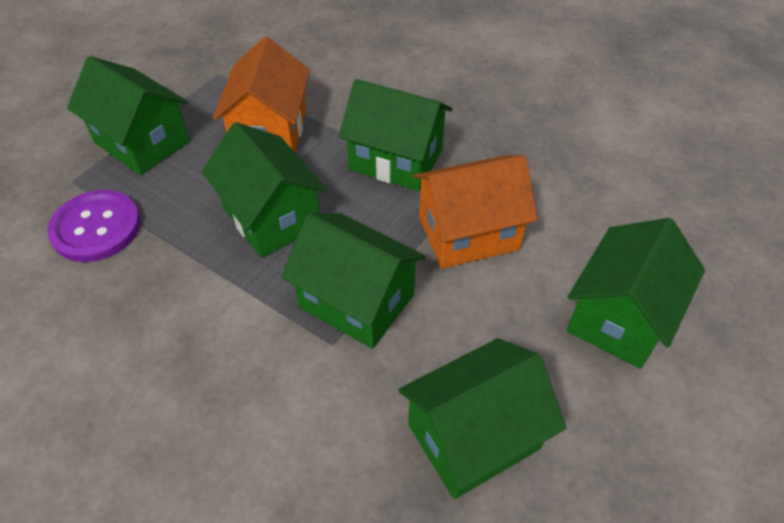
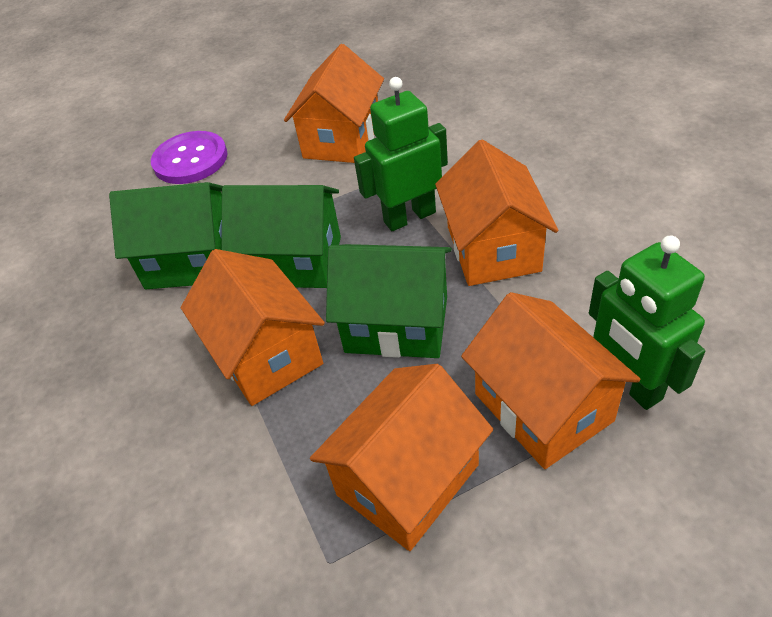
green house: [67,56,190,175] [202,122,328,258] [281,213,426,349] [338,79,452,191] [398,338,566,499] [567,218,705,369] = 6 -> [109,182,223,289] [222,185,341,288] [326,244,452,358] = 3
green robot: none = 0 -> [354,77,448,231] [589,235,705,410] = 2
orange house: [213,36,310,152] [413,155,538,269] = 2 -> [181,249,325,406] [284,44,384,163] [310,364,493,551] [435,140,558,286] [461,292,641,469] = 5

